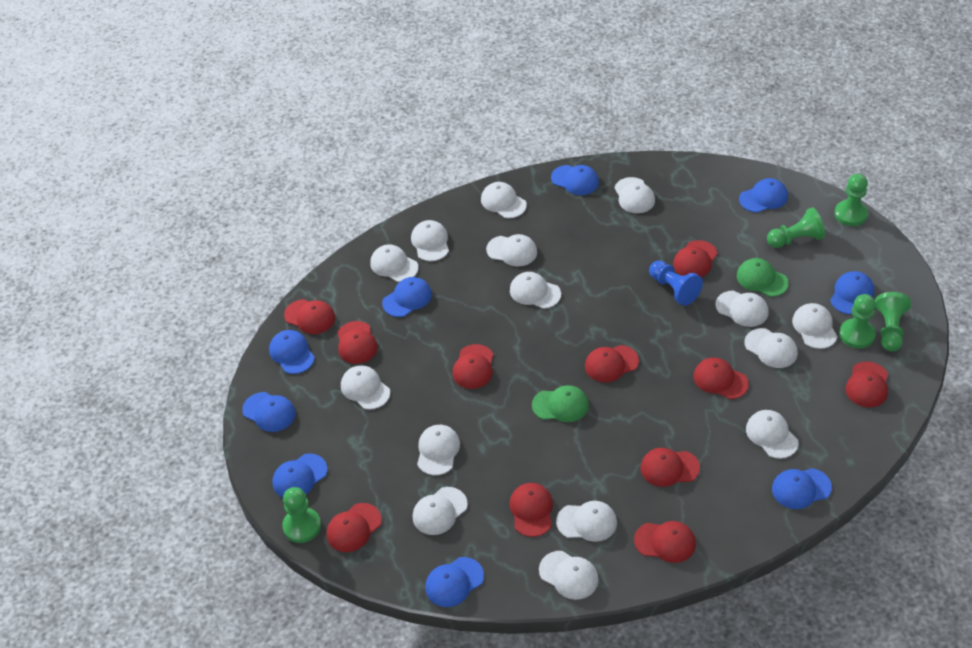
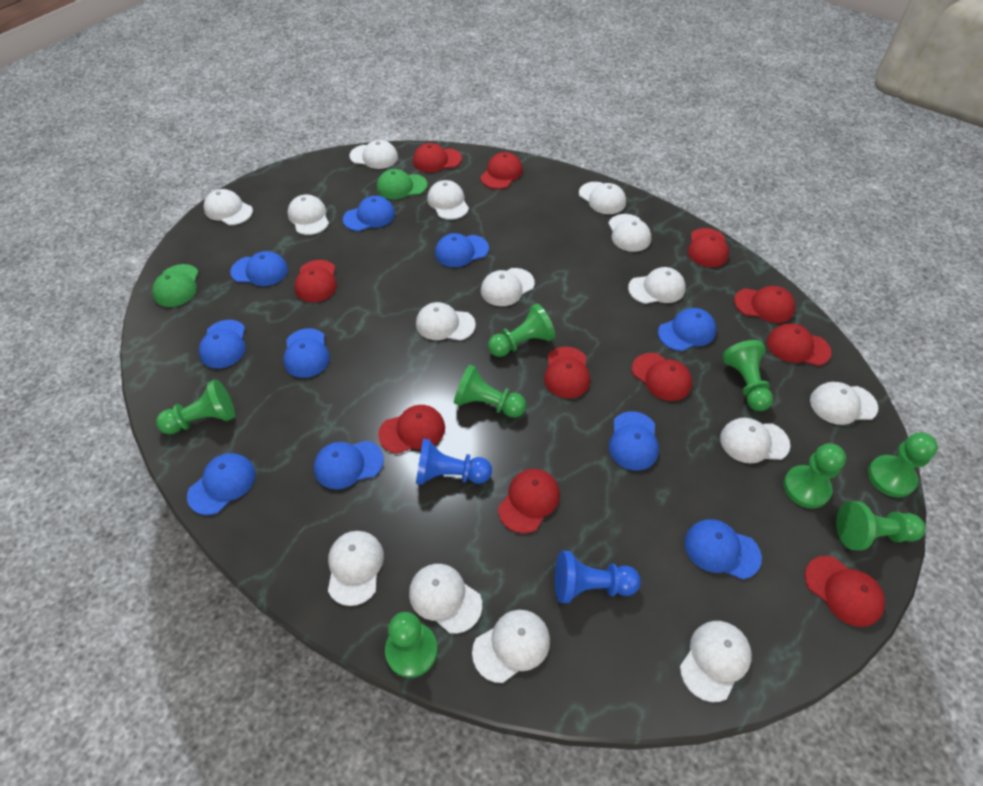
blue cap: [242,392,295,432] [269,330,315,374] [273,453,327,498] [382,277,432,317] [425,557,484,607] [551,165,599,195] [739,178,788,213] [772,468,832,509] [830,271,874,314] = 9 -> [187,453,256,515] [199,320,246,368] [230,251,288,286] [283,328,330,378] [314,441,384,489] [343,196,395,231] [435,233,489,267] [609,411,659,470] [658,308,716,351] [685,519,762,579] = 10
blue pawn: [649,260,703,306] = 1 -> [416,439,492,485] [555,551,641,603] = 2
green pawn: [282,487,321,543] [767,207,825,248] [834,174,868,226] [839,294,876,349] [875,292,911,351] = 5 -> [156,380,235,434] [385,612,438,678] [454,365,527,418] [488,304,556,357] [722,340,773,411] [783,443,846,508] [836,501,926,550] [868,433,938,498] = 8

